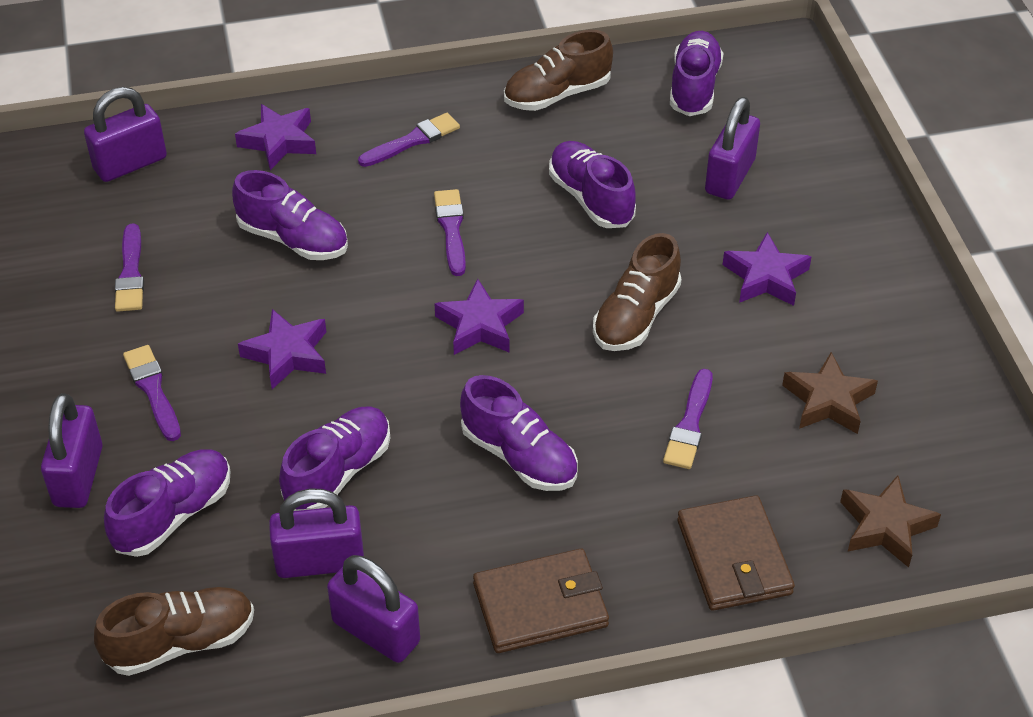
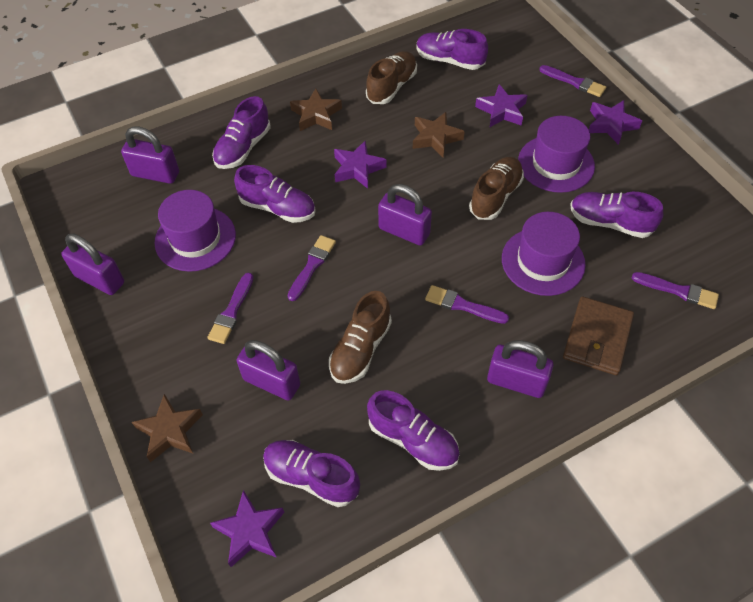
brown star: [782,352,878,434] [840,475,941,567] = 2 -> [132,394,203,462] [290,89,342,131] [413,112,465,157] = 3
brown wallet: [473,549,609,653] [677,495,795,611] = 2 -> [563,296,634,375] = 1
purple hat: none = 0 -> [154,190,236,272] [502,212,586,296] [518,116,595,193] = 3

